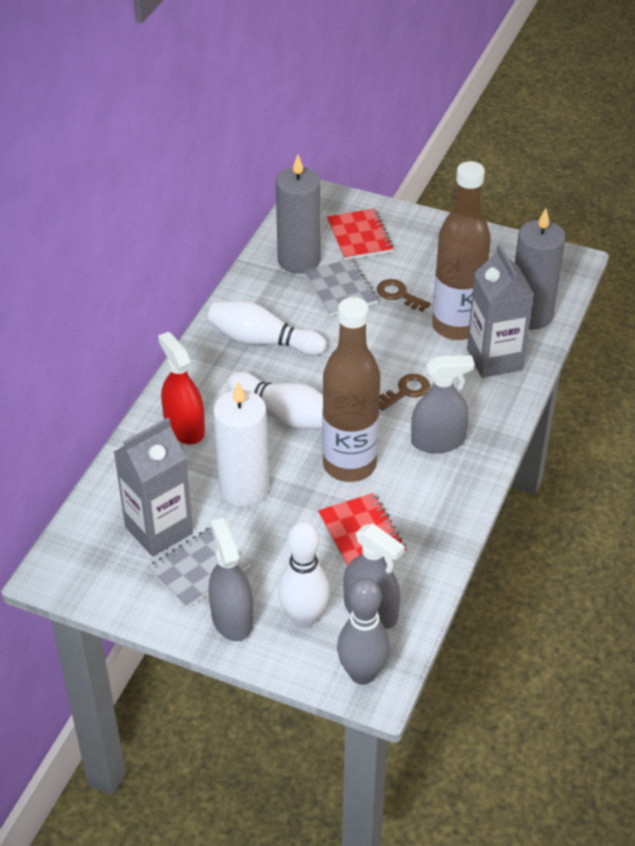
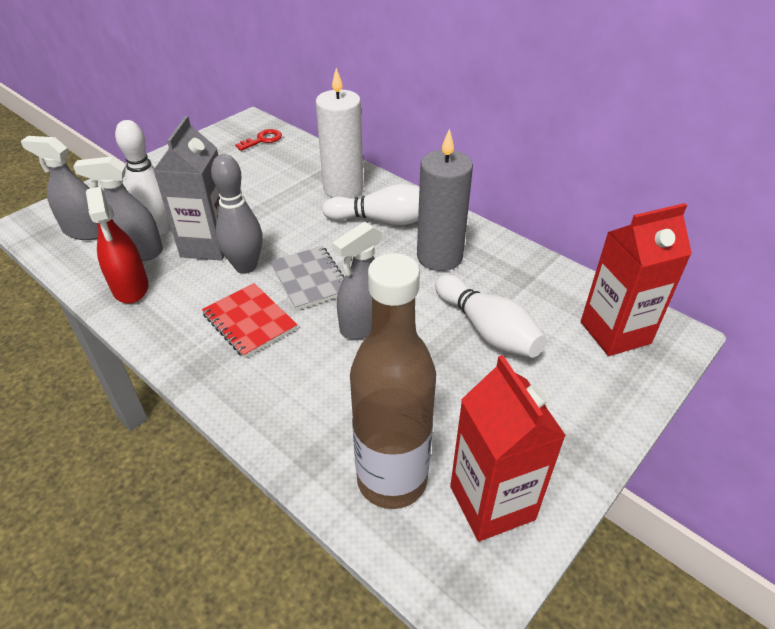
brown bottle: [322,297,380,482] [432,161,491,340] = 2 -> [350,253,436,509] = 1
brown key: [377,279,431,312] [379,374,430,411] = 2 -> none = 0
grey candle: [276,154,321,274] [515,208,566,329] = 2 -> [417,129,473,271] = 1
grey carton: [114,418,193,557] [467,244,534,378] = 2 -> [153,116,225,260] = 1
grey notebook: [148,527,251,609] [304,258,378,316] = 2 -> [270,246,344,310] = 1
red carton: none = 0 -> [450,355,566,541] [581,203,692,356] = 2
red key: none = 0 -> [235,129,282,151] = 1
red notebook: [318,493,407,566] [327,209,394,260] = 2 -> [202,283,297,358] = 1

